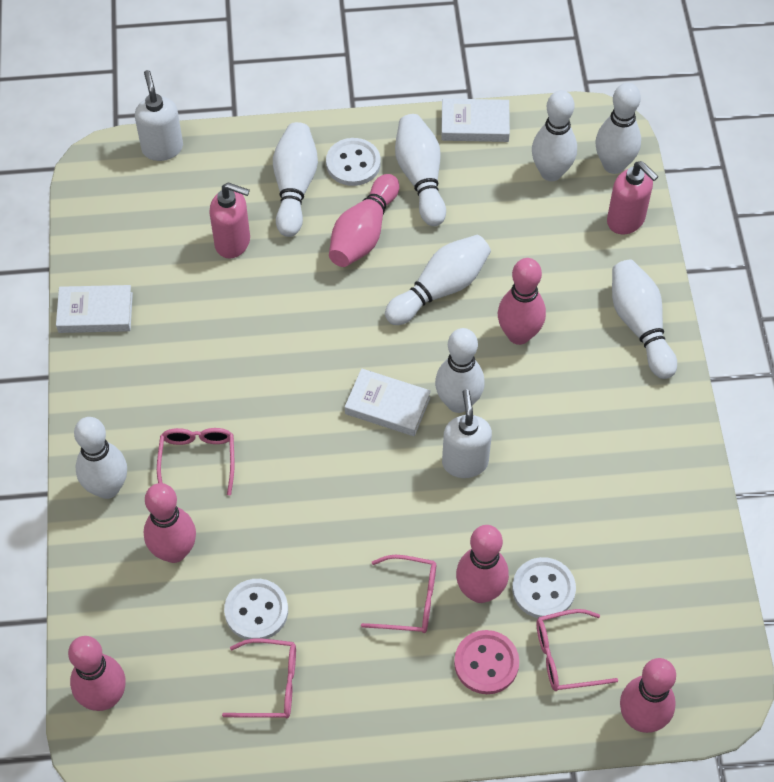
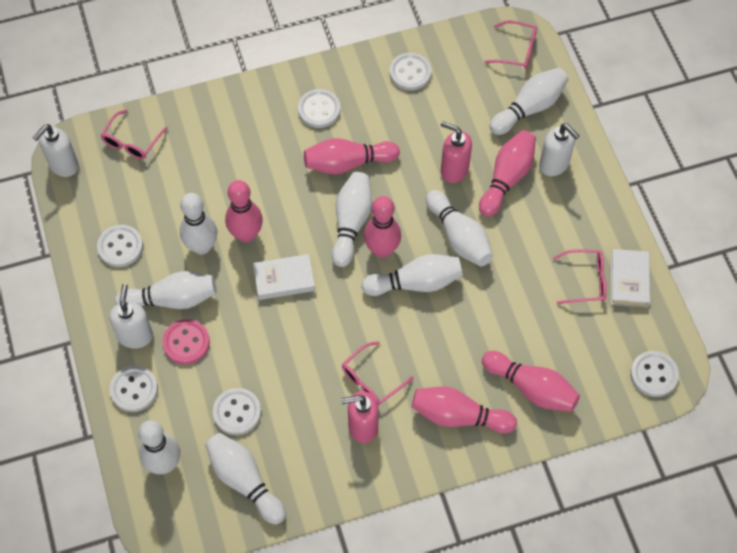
white book: [56,285,133,333] [345,368,431,436] [441,99,510,142] = 3 -> [253,254,315,300] [611,249,650,307] = 2
white button: [224,579,288,640] [326,138,381,186] [512,557,576,618] = 3 -> [97,225,143,267] [110,365,158,412] [213,388,261,435] [298,89,341,128] [389,53,431,91] [630,351,679,397] = 6
white soap dispenser: [135,70,183,161] [442,389,492,478] = 2 -> [32,124,79,177] [109,284,153,349] [539,123,579,176] = 3

